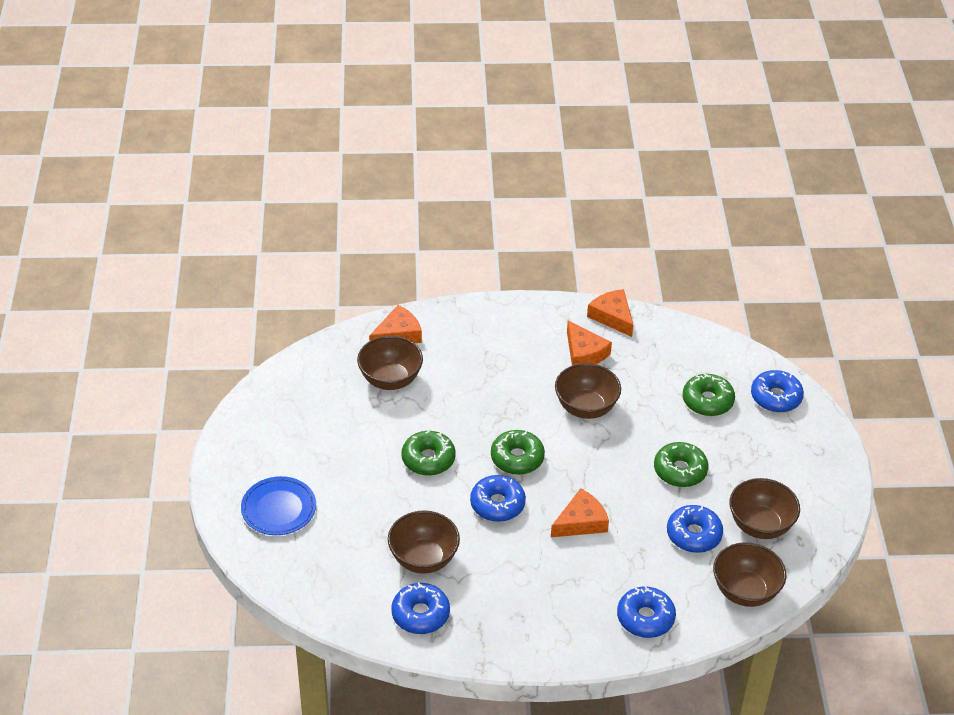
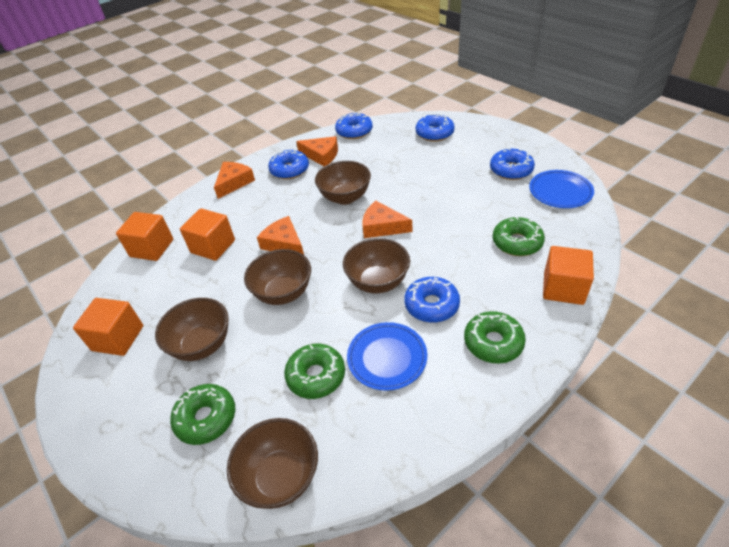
blue plate: [241,476,316,535] = 1 -> [347,322,427,391] [529,170,594,208] = 2
orange cube: none = 0 -> [73,298,143,356] [116,212,173,261] [180,208,235,261] [543,246,594,305] = 4

